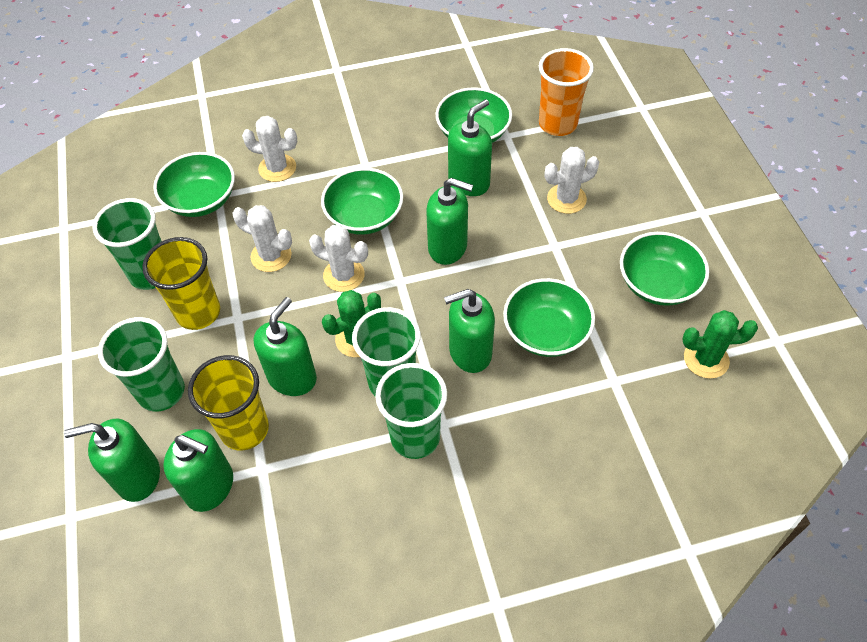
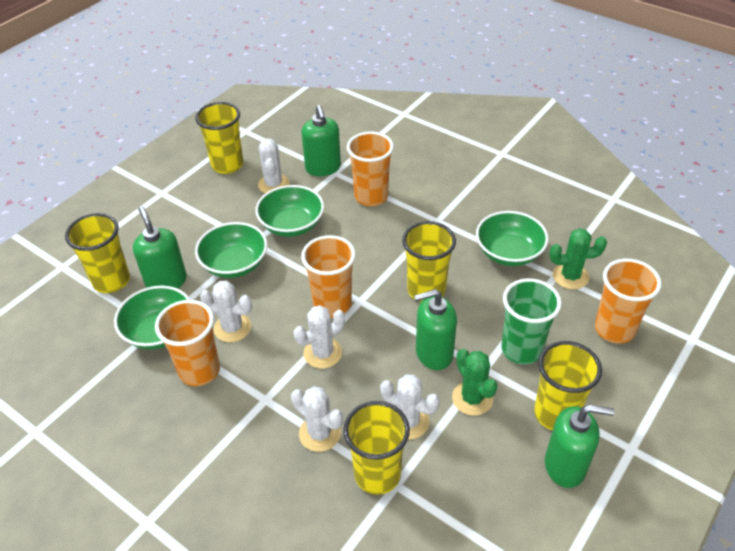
green bowl: [153,152,235,217] [321,168,403,235] [436,87,512,143] [503,278,595,357] [620,232,709,306] = 5 -> [114,286,190,349] [195,222,267,278] [255,185,324,237] [476,211,549,266] = 4
green cup: [92,198,161,290] [98,317,185,412] [352,307,420,397] [376,363,447,459] = 4 -> [501,278,562,365] = 1
green soap dispenser: [64,419,160,502] [163,429,233,512] [254,297,317,396] [426,178,473,265] [444,289,495,373] [448,99,492,196] = 6 -> [133,206,187,289] [301,105,341,176] [414,289,457,370] [545,405,614,488] = 4
orange cup: [539,48,594,136] = 1 -> [155,300,220,386] [301,235,356,318] [347,131,394,206] [595,259,662,344] = 4
white cactus: [232,205,292,272] [242,116,297,182] [309,225,368,292] [545,147,599,214] = 4 -> [200,281,252,342] [258,138,289,193] [291,386,343,452] [294,305,345,368] [380,374,440,439] = 5
yellow cup: [142,237,220,330] [188,355,269,450] = 2 -> [65,213,130,293] [195,102,243,174] [343,401,410,495] [402,221,456,302] [534,341,602,430] = 5

